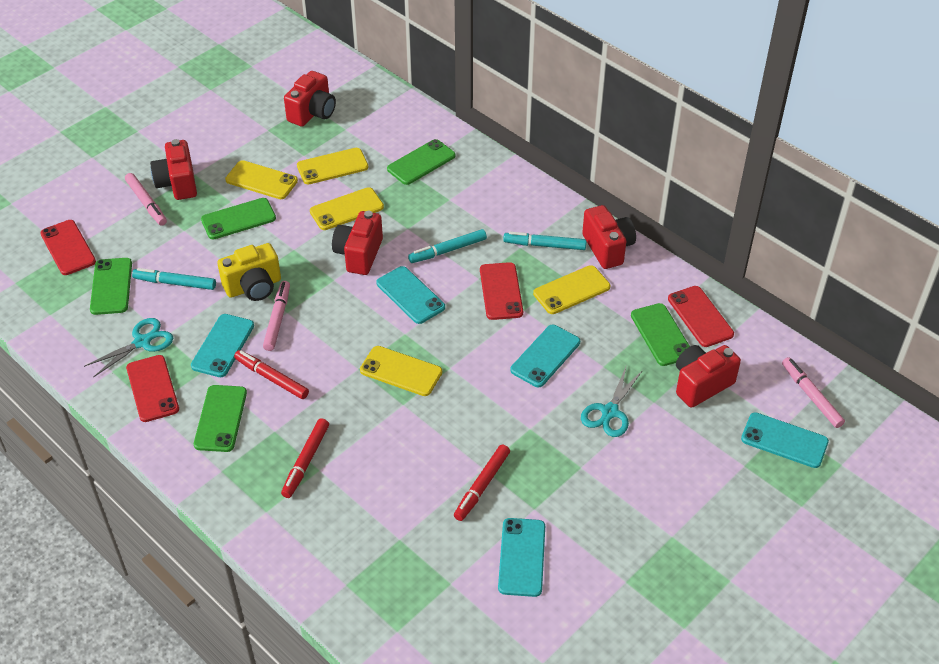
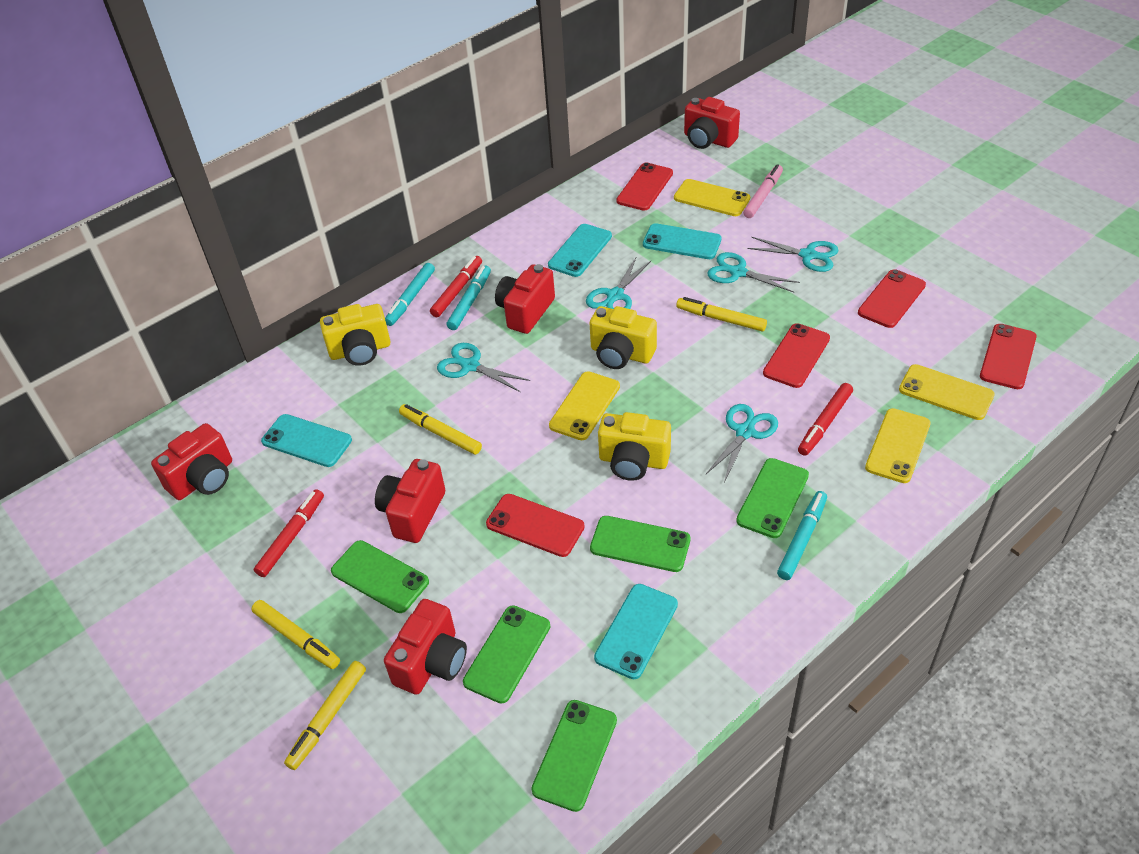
pink marker: [125,173,167,226] [263,281,290,351] [782,357,845,428] = 3 -> [743,164,783,218] = 1
red phone: [40,220,96,275] [126,355,179,422] [480,262,523,320] [668,286,734,347] = 4 -> [486,494,585,557] [616,162,673,211] [763,323,830,388] [858,269,926,328] [980,324,1037,389] = 5
turquoise phone: [191,314,254,377] [376,266,445,324] [498,518,545,597] [511,325,580,387] [741,412,829,468] = 5 -> [261,414,352,467] [548,224,612,277] [594,584,678,679] [643,223,721,259] = 4
turquoise scissors: [84,318,173,378] [581,367,643,437] = 2 -> [437,343,530,392] [586,256,652,309] [705,404,778,482] [707,252,800,292] [747,237,839,272] = 5
yellow camera: [217,243,281,301] = 1 -> [320,304,391,366] [590,306,657,369] [598,412,671,481] = 3
yellow marker: none = 0 -> [252,600,340,669] [284,661,366,770] [399,404,482,455] [676,297,767,331] = 4
yellow phone: [225,160,298,199] [297,148,368,184] [310,187,384,230] [360,346,442,396] [533,265,610,314] = 5 -> [549,371,620,440] [674,179,750,216] [865,408,931,483] [899,364,995,420] = 4

